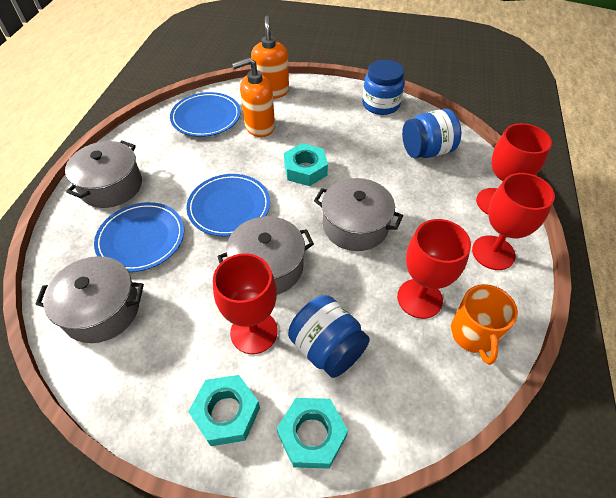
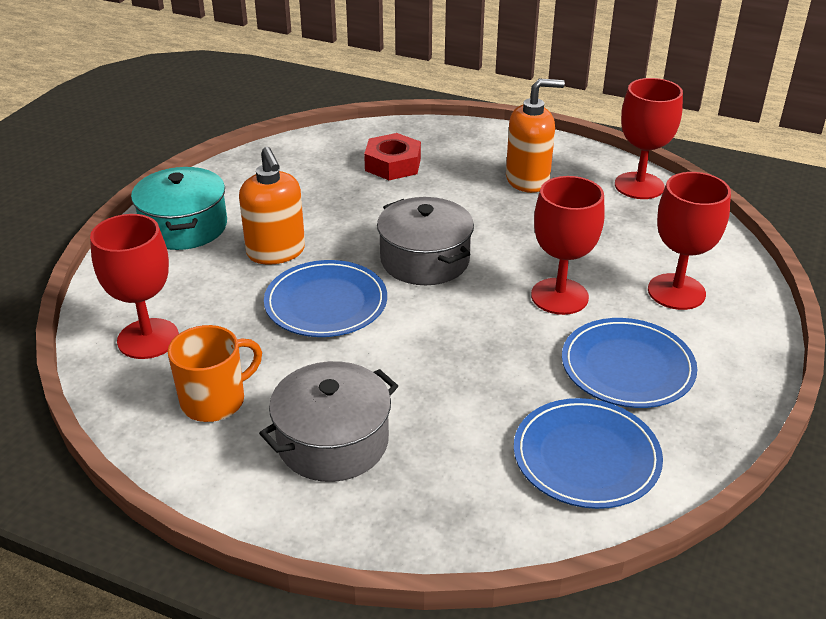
blue jar: [288,295,370,378] [362,60,405,115] [402,109,461,158] = 3 -> none = 0
grey pot: [35,256,144,343] [65,140,142,208] [217,216,314,295] [314,178,403,251] = 4 -> [259,361,398,482] [377,197,474,285] = 2
red nut: none = 0 -> [364,133,421,180] = 1
turquoise nut: [188,375,260,446] [277,398,348,469] [284,143,328,186] = 3 -> none = 0
turquoise pot: none = 0 -> [131,167,227,250] = 1

